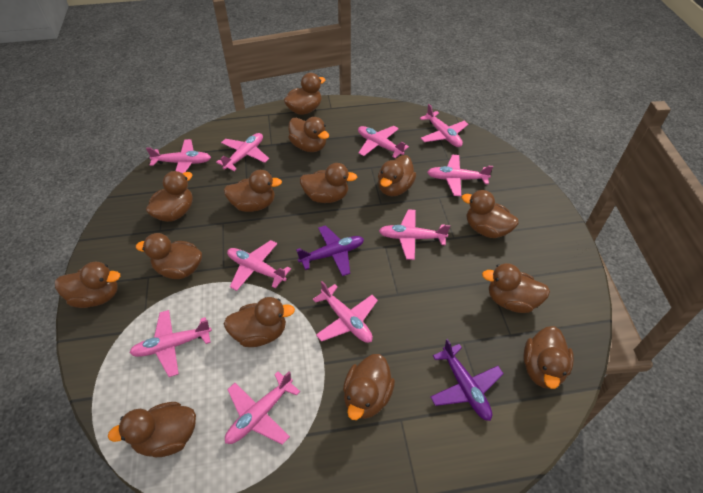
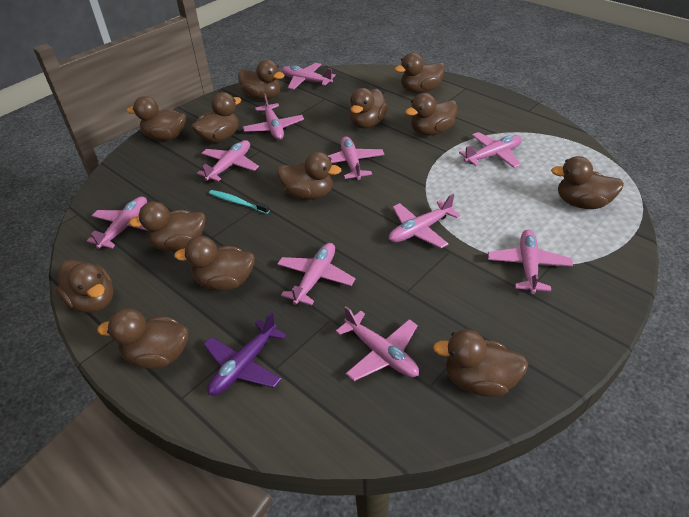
brown duck: [55,262,120,308] [108,402,196,457] [136,233,202,279] [146,171,193,222] [223,297,295,347] [224,170,282,212] [284,73,325,115] [288,117,329,152] [300,163,357,203] [343,354,395,420] [378,155,416,196] [462,190,519,238] [482,263,550,313] [524,326,574,389] = 14 -> [55,260,113,313] [97,308,188,369] [127,96,186,141] [129,201,206,251] [174,236,255,291] [192,92,241,143] [238,60,285,100] [277,152,341,200] [349,88,388,129] [394,53,445,93] [405,93,458,136] [433,329,528,397] [551,156,624,209] = 13
purple plane: [296,225,364,276] [430,339,504,421] = 2 -> [204,312,286,395] = 1
turquoise toothbrush: none = 0 -> [209,190,270,214] = 1

